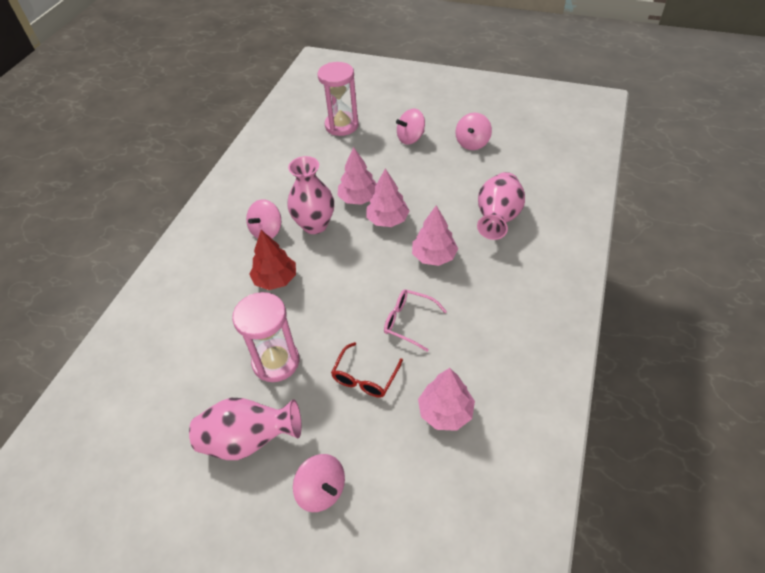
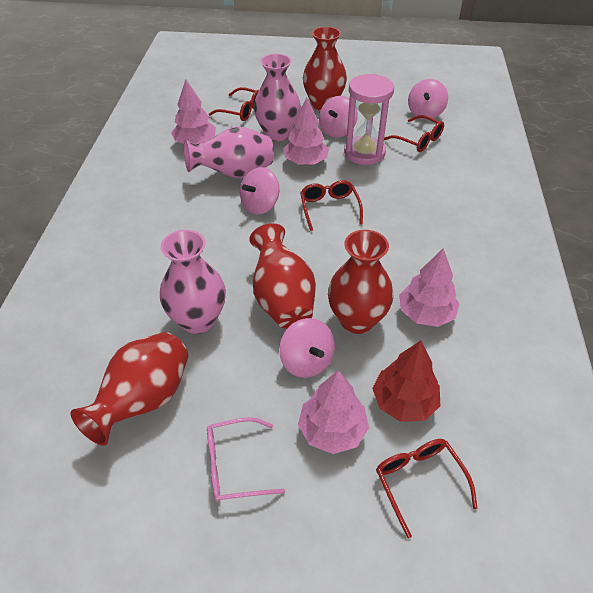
pink hourglass: [232,292,299,382] [318,62,359,136] = 2 -> [344,74,394,165] = 1
red glasses: [331,342,403,398] = 1 -> [209,87,259,121] [300,180,363,231] [376,439,478,538] [384,115,444,152] = 4
red vase: none = 0 -> [70,332,188,446] [249,223,316,329] [303,27,347,110] [328,230,394,334] = 4

